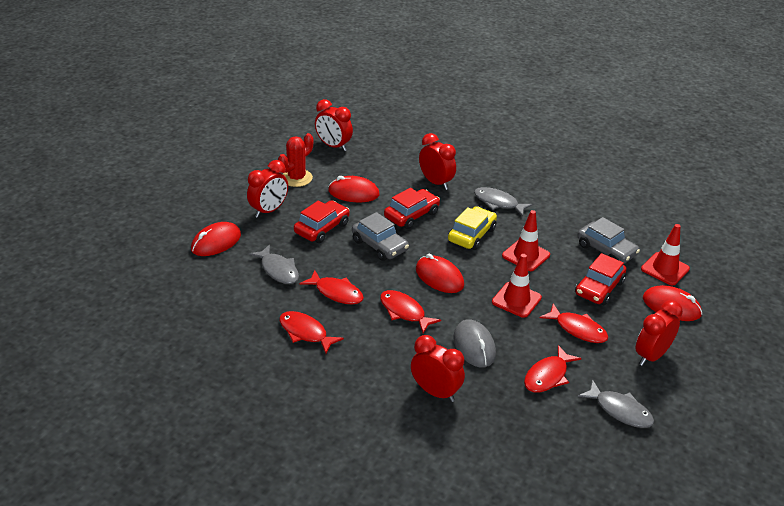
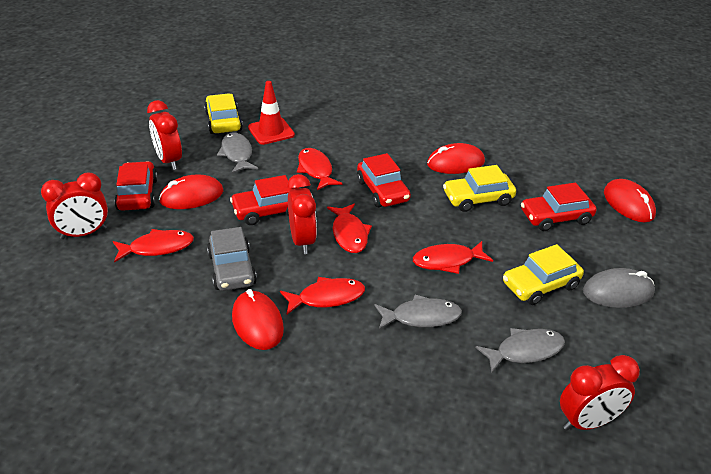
grey car: [352,212,409,261] [577,217,640,264] = 2 -> [207,227,257,291] = 1
red cactus: [278,133,313,187] = 1 -> none = 0
red car: [294,200,350,243] [384,188,440,229] [575,253,626,305] = 3 -> [114,161,158,211] [230,175,300,225] [357,153,411,207] [521,183,597,231] = 4
red clock: [247,160,288,218] [315,99,353,151] [411,335,465,402] [419,133,456,190] [635,300,683,366] = 5 -> [41,172,108,239] [147,100,182,170] [287,174,317,254] [560,355,640,431] = 4
red traffic cone: [492,254,542,318] [502,210,550,271] [641,224,690,285] = 3 -> [248,81,295,145] = 1
yellow car: [448,206,497,250] = 1 -> [204,93,243,134] [443,165,516,212] [503,244,584,305] = 3

